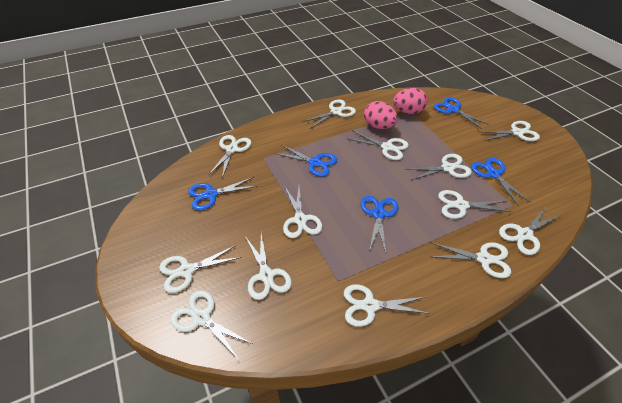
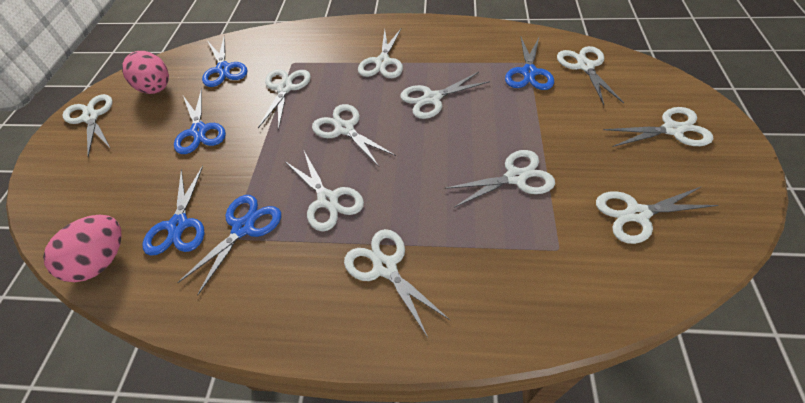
white scissors: [159,245,241,293] [170,290,252,360] [209,135,251,178] [245,233,292,300] [283,187,322,238] [302,100,356,129] [344,284,431,327] [347,131,409,160] [405,154,472,180] [432,242,511,278] [438,190,512,219] [478,121,540,141] [499,207,560,255] = 13 -> [63,94,113,157] [258,69,311,130] [285,151,364,231] [312,104,396,167] [344,229,450,337] [358,28,403,78] [401,72,490,119] [444,150,555,208] [557,46,624,105] [596,187,718,244] [603,107,713,147] = 11

